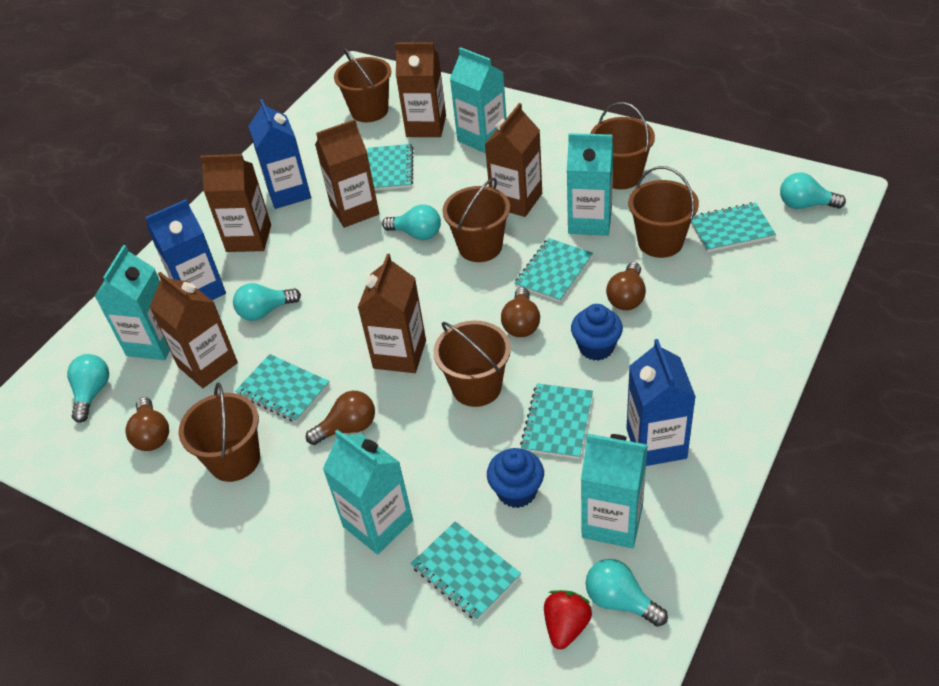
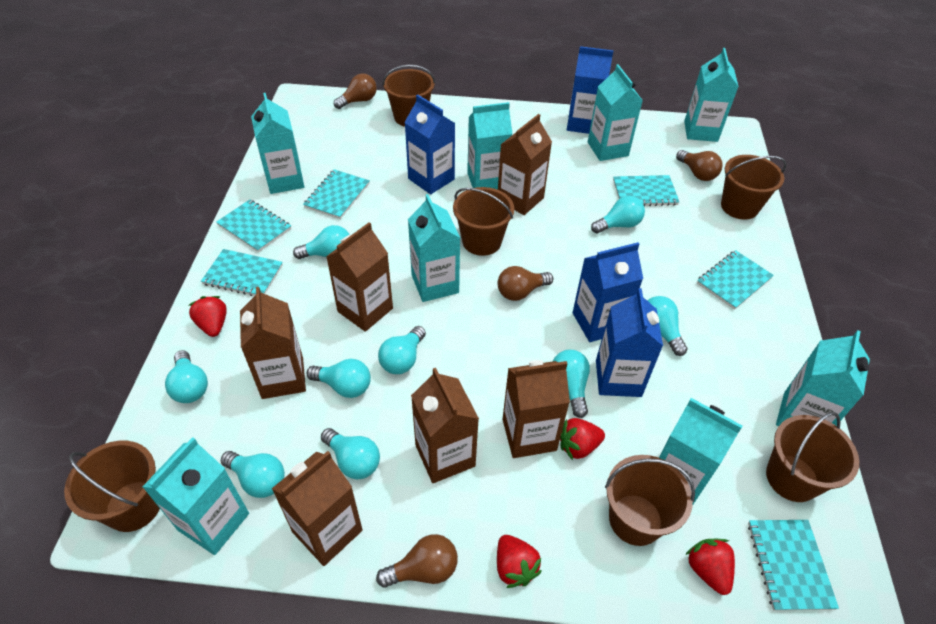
blue carton: [145,199,226,300] [248,99,311,209] [626,339,696,466] = 3 -> [404,94,455,194] [567,46,614,134] [573,242,643,342] [596,288,663,397] = 4
blue cupcake: [487,448,544,508] [571,304,623,361] = 2 -> none = 0
red strawberry: [544,590,592,649] = 1 -> [189,296,227,337] [497,535,542,588] [560,418,605,460] [686,539,735,595] = 4
turquoise carton: [94,245,170,360] [323,430,413,554] [450,47,507,153] [567,133,613,236] [581,434,648,548] = 5 -> [142,437,249,555] [251,93,304,194] [408,194,460,302] [467,102,513,190] [588,64,643,161] [659,398,742,506] [684,48,739,142] [776,330,870,426] = 8
turquoise light bulb: [67,354,109,423] [233,283,301,321] [382,204,441,240] [586,559,668,627] [780,172,846,209] = 5 -> [165,350,208,403] [221,451,285,498] [293,225,350,259] [307,359,371,398] [321,428,380,479] [378,326,426,374] [553,350,590,418] [591,196,645,233] [647,296,688,356] = 9

